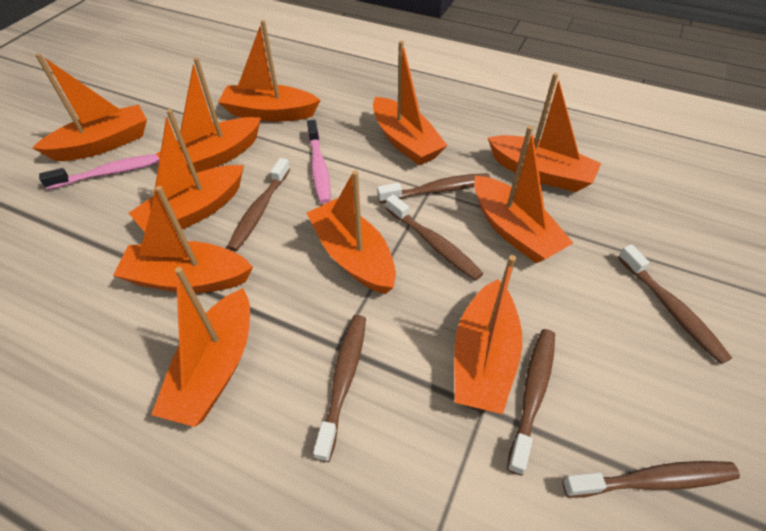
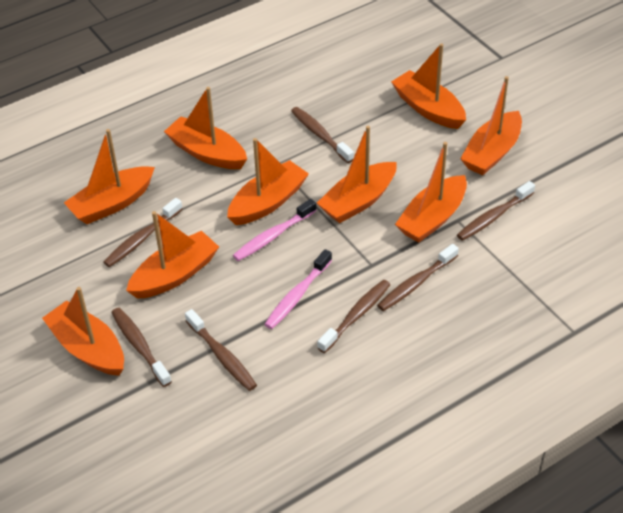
orange boat: [32,53,147,161] [113,186,253,293] [129,109,244,232] [151,267,250,427] [156,57,261,175] [218,20,320,122] [306,170,396,294] [373,41,448,166] [454,255,522,414] [474,126,573,263] [488,73,601,192] = 11 -> [42,287,124,376] [64,129,155,224] [126,211,219,299] [164,87,247,169] [227,138,309,225] [317,126,397,223] [391,43,466,129] [395,142,467,243] [460,76,522,175] = 9

